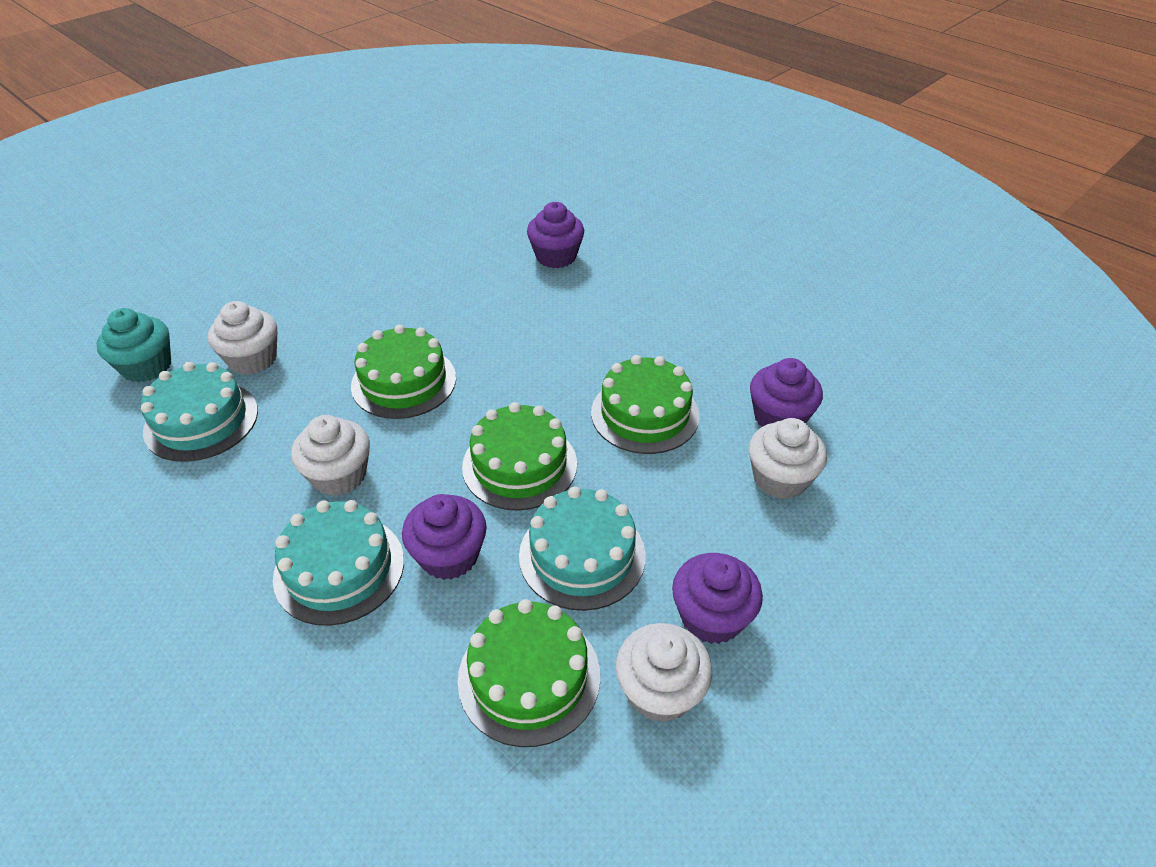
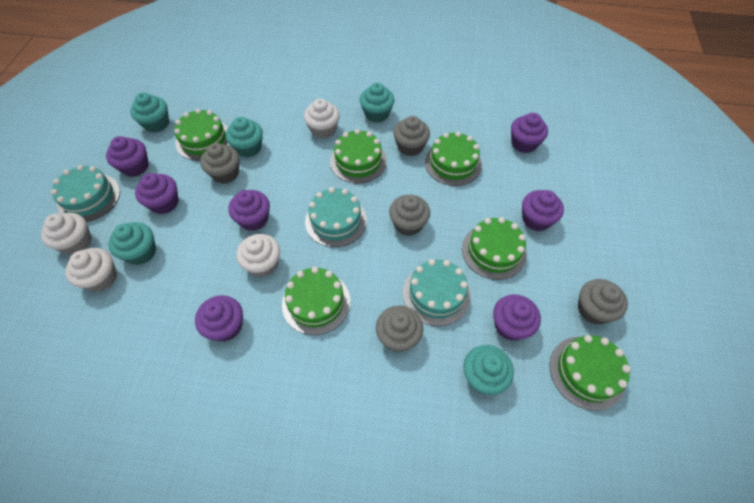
green cake: [351,325,456,419] [458,599,600,747] [462,402,577,511] [591,355,700,454] = 4 -> [174,109,230,161] [282,267,351,335] [330,129,387,184] [425,132,482,186] [462,217,527,280] [550,335,631,411] = 6
grey cupcake: none = 0 -> [200,143,239,184] [376,305,423,352] [389,195,430,236] [393,116,430,156] [578,279,628,324] = 5
purple cupcake: [402,494,487,580] [527,202,584,268] [672,553,763,644] [750,358,823,427] = 4 -> [106,136,149,177] [135,173,178,214] [195,295,243,342] [228,190,270,231] [493,294,541,341] [511,113,548,153] [522,190,564,231] = 7
turquoise cupcake: [96,308,171,382] = 1 -> [108,222,156,265] [130,92,169,133] [225,117,263,157] [360,83,394,123] [463,345,514,395] = 5

